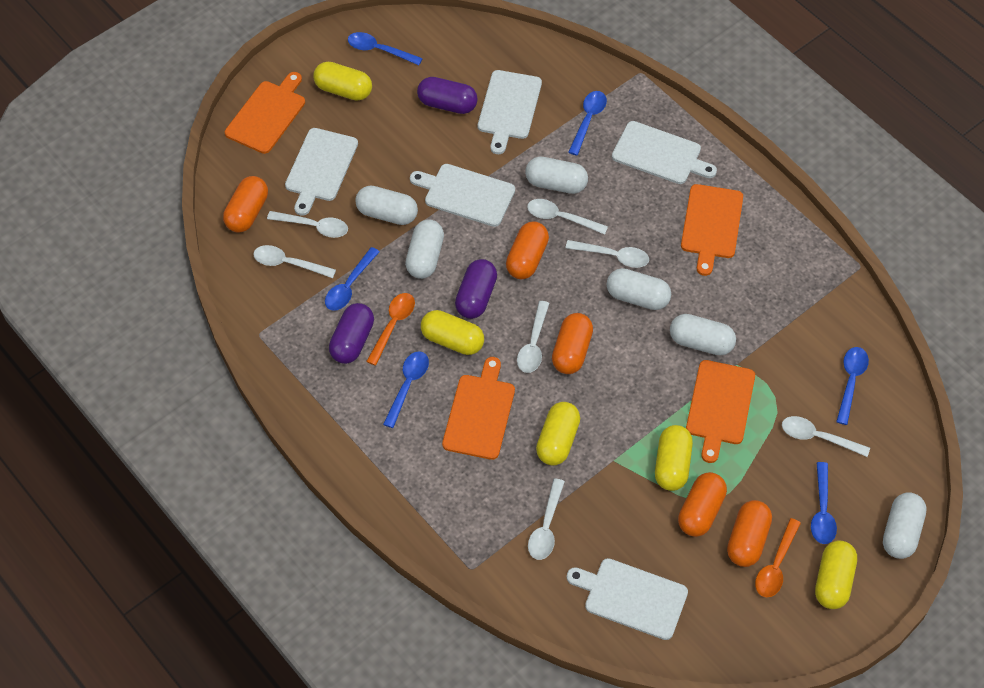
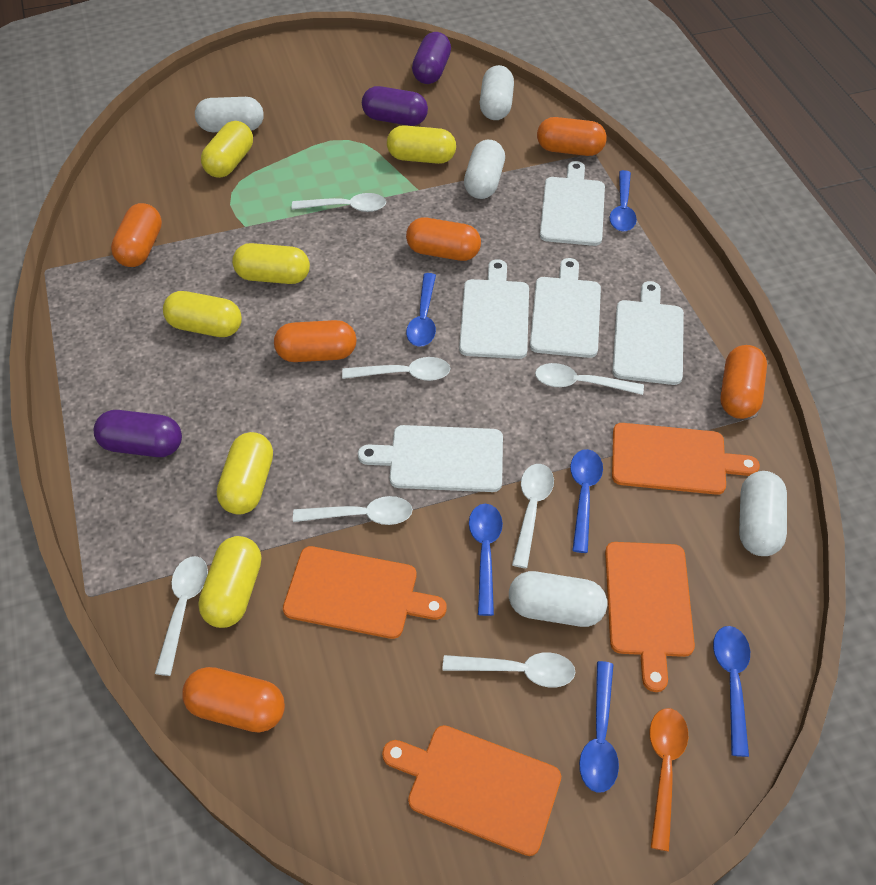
orange capsule: [223,176,268,233] [506,222,549,279] [552,313,593,374] [678,472,727,537] [727,500,772,567] = 5 -> [111,203,162,267] [182,667,285,733] [274,320,357,362] [406,218,481,261] [537,117,607,156] [720,345,767,419] = 6
orange spoon: [366,293,415,366] [755,518,801,597] = 2 -> [649,708,688,851] = 1
white capsule: [355,186,418,225] [405,219,444,279] [525,157,588,194] [607,268,671,310] [670,314,736,356] [883,492,927,559] = 6 -> [195,97,264,132] [464,140,505,199] [480,65,514,120] [509,571,607,627] [739,471,787,556] = 5
yellow capsule: [313,62,372,101] [421,310,484,355] [536,402,580,465] [655,425,693,491] [815,541,857,609] = 5 -> [163,291,242,337] [198,536,261,628] [201,121,253,178] [217,432,273,515] [232,243,310,284] [387,125,456,164] = 6

